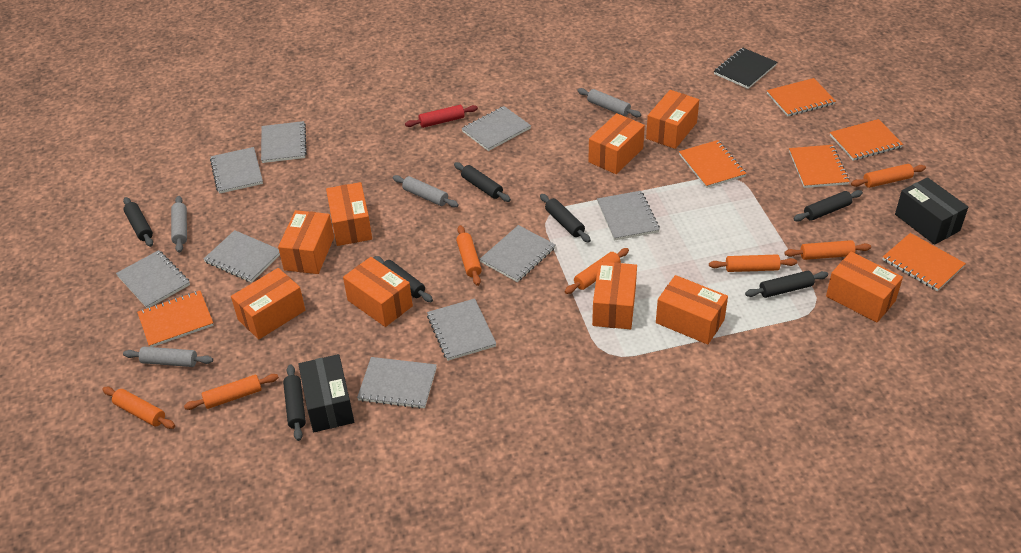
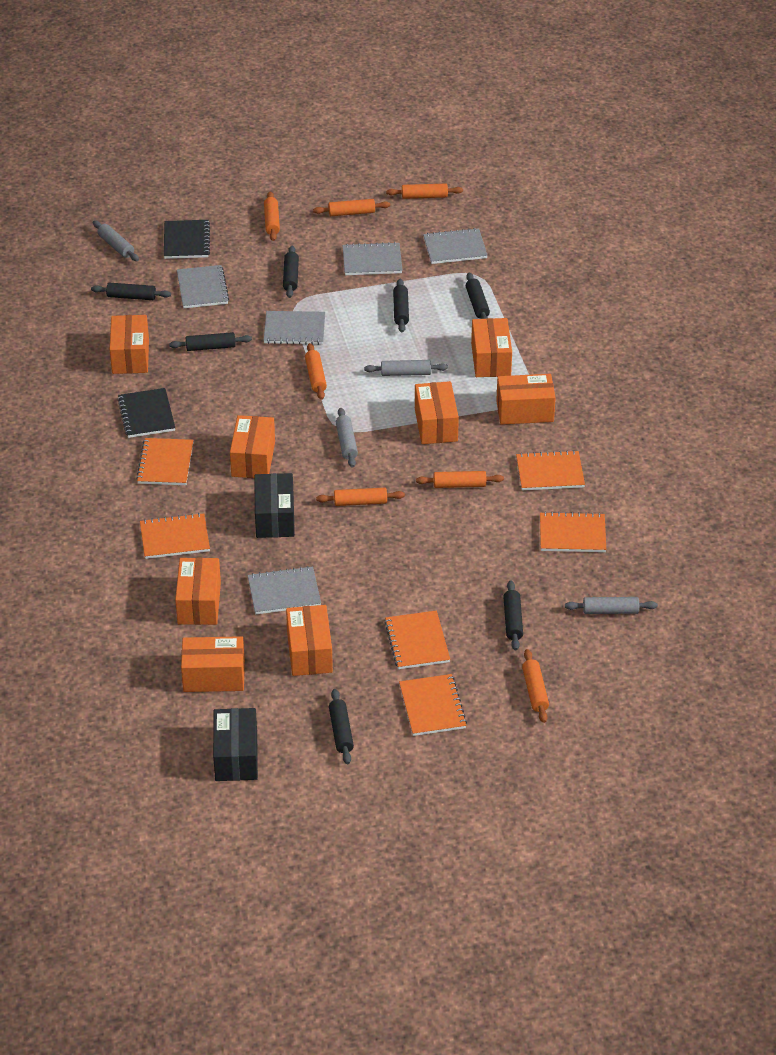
black notebook: [714,48,777,89] = 1 -> [117,388,175,438] [164,220,210,259] = 2
grey notebook: [116,250,190,308] [204,230,280,283] [210,147,263,194] [261,121,307,163] [357,357,437,409] [427,299,497,361] [461,106,531,151] [480,225,556,282] [597,191,660,241] = 9 -> [177,265,229,308] [247,566,321,614] [264,311,325,345] [342,242,402,275] [423,228,488,264] = 5
orange box: [231,268,305,339] [278,210,334,274] [326,182,372,246] [343,257,413,327] [588,113,645,174] [592,261,637,329] [646,90,699,149] [656,275,728,345] [826,252,903,322] = 9 -> [110,315,149,374] [175,558,221,625] [181,636,245,692] [230,415,275,478] [286,605,333,676] [415,381,459,444] [471,318,512,377] [496,374,556,425] = 8
red rolling pin: [405,105,478,128] = 1 -> none = 0

